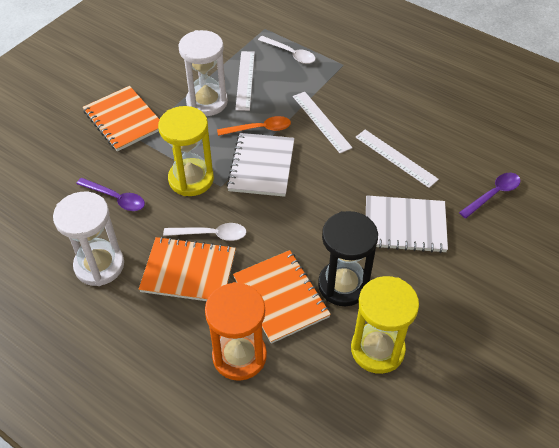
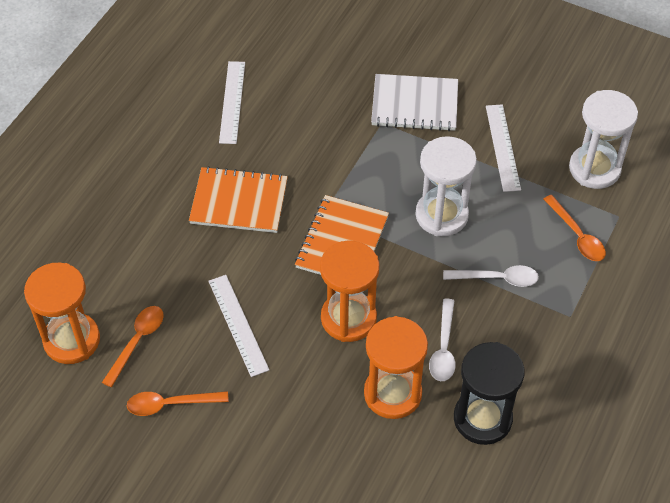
orange hourglass: [205,282,267,381] = 1 -> [24,263,100,364] [320,240,380,342] [364,316,428,419] = 3
orange notebook: [83,86,160,151] [139,236,236,301] [233,250,331,344] = 3 -> [189,166,288,233] [295,195,389,275] = 2
orange spoon: [217,116,291,136] = 1 -> [102,306,164,387] [127,391,229,416] [543,195,606,261] = 3
purple spoon: [76,178,145,211] [459,173,521,219] = 2 -> none = 0
white notebook: [226,133,295,197] [366,195,448,253] = 2 -> [371,74,458,131] = 1
yellow hourglass: [158,106,214,196] [351,276,419,374] = 2 -> none = 0

